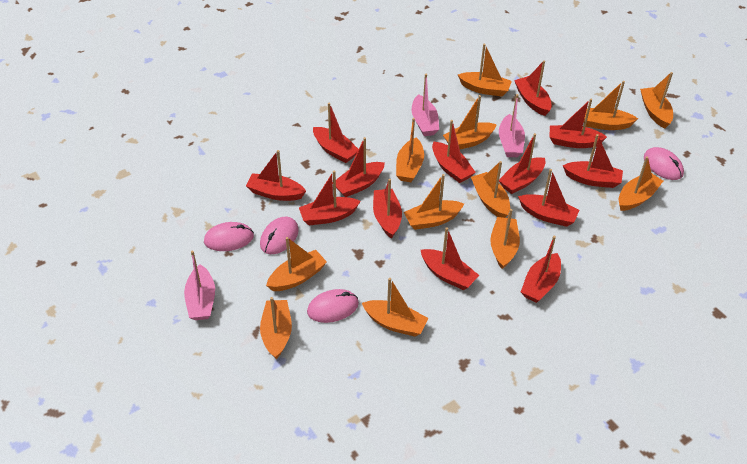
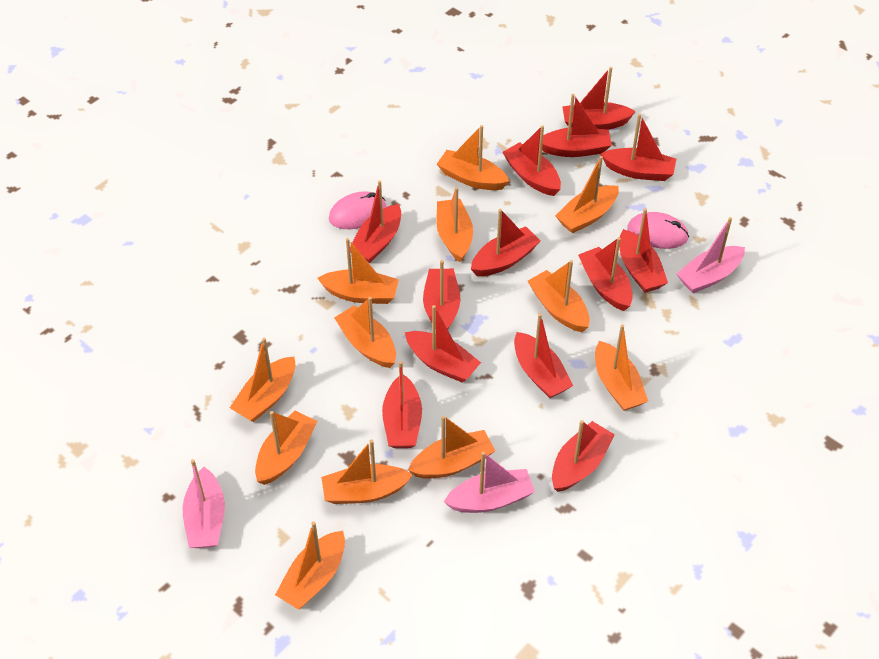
pink mouse: [204,222,254,251] [260,217,299,254] [307,289,359,323] [644,147,684,180] = 4 -> [329,192,387,229] [627,212,689,249] = 2

